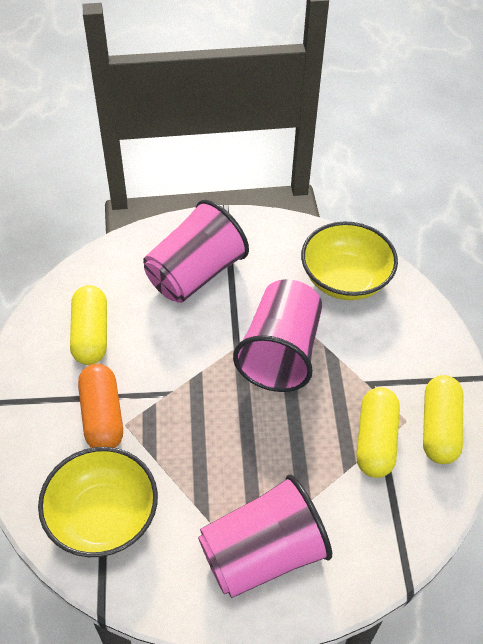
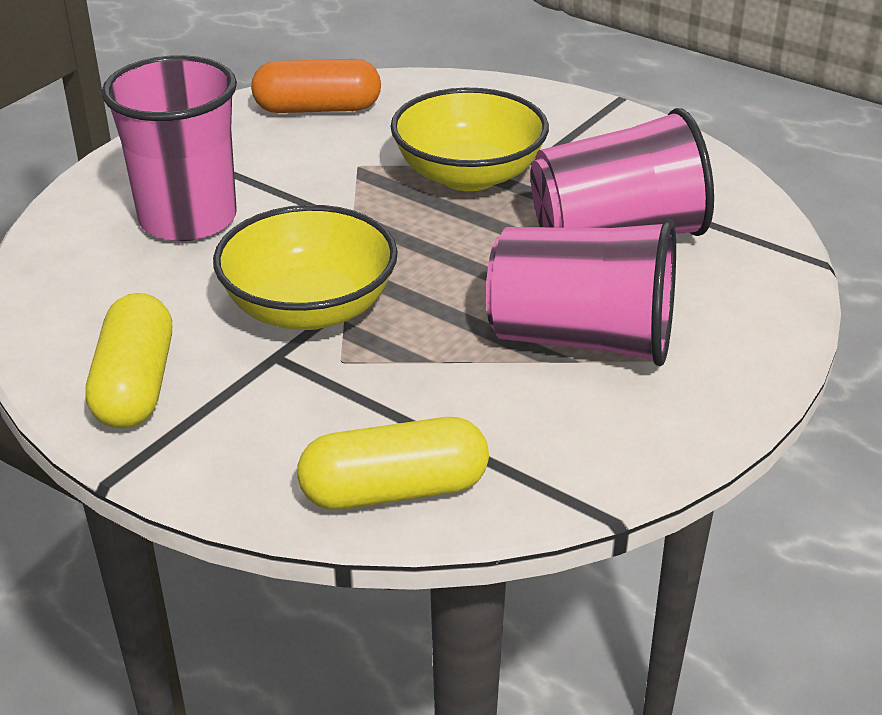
yellow capsule: [70,285,107,365] [356,387,400,478] [423,375,463,464] = 3 -> [85,293,172,429] [297,417,489,510] = 2

